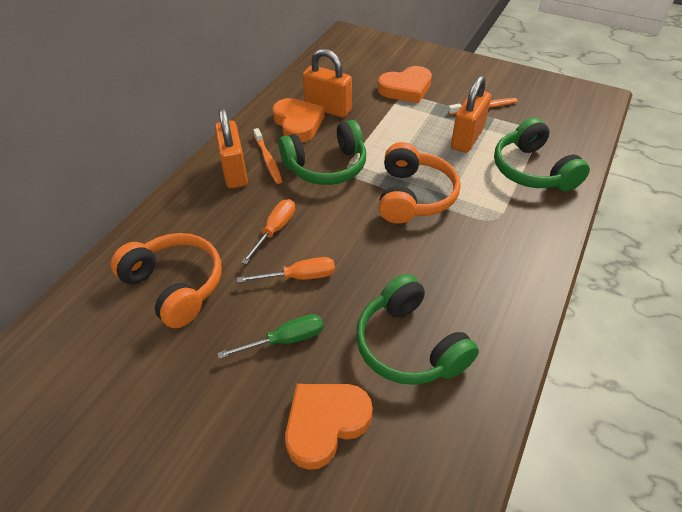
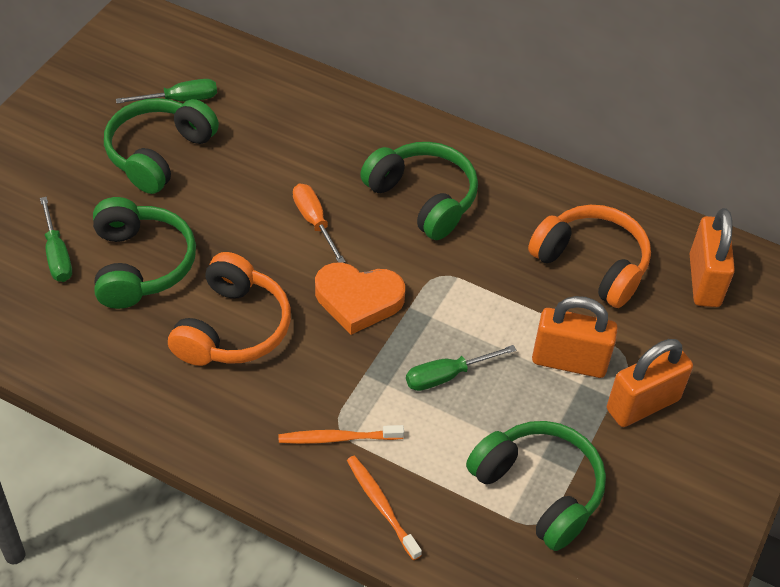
green headphones: [279,120,366,185] [356,274,479,385] [494,118,590,192] = 3 -> [93,197,196,309] [104,98,219,194] [360,142,478,240] [466,421,606,551] = 4
green screwdriver: [218,314,323,359] = 1 -> [40,197,72,282] [116,79,217,104] [406,345,516,391] = 3
orange heart: [273,98,325,143] [285,384,373,470] [378,66,432,103] = 3 -> [315,263,405,335] = 1
orange screwdriver: [237,257,335,283] [241,199,295,264] = 2 -> [293,184,346,263] = 1

